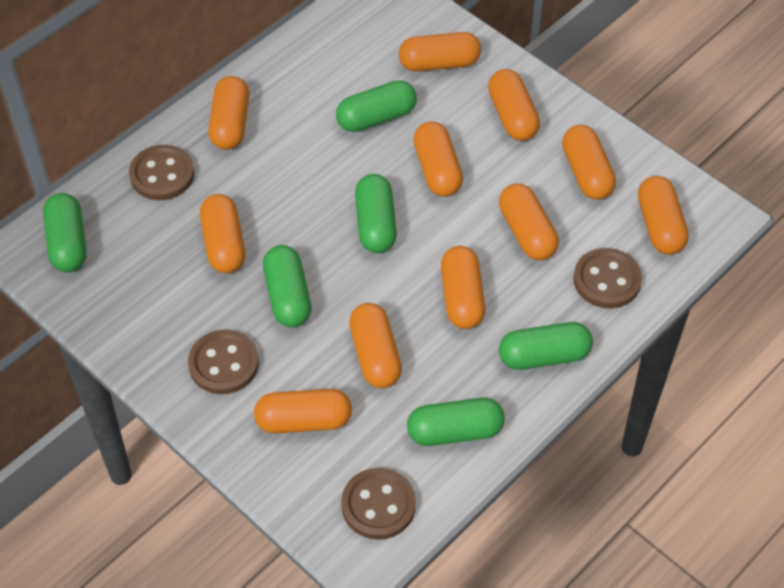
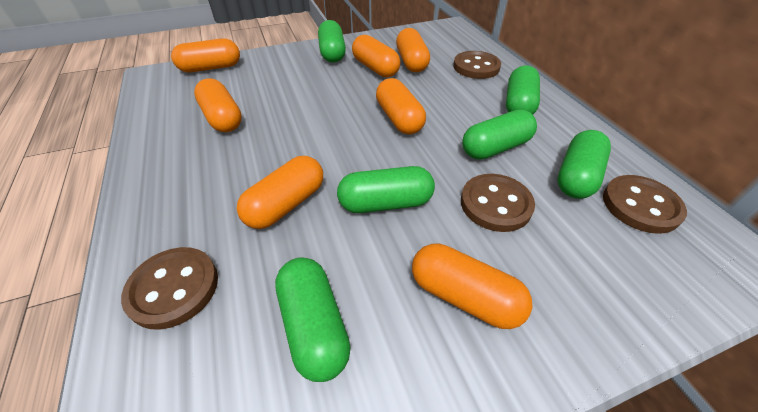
orange capsule: [200,194,245,274] [208,76,249,150] [254,389,352,434] [349,303,402,388] [399,32,481,72] [413,122,463,197] [441,246,485,329] [488,69,540,141] [499,184,559,260] [562,125,616,200] [638,176,689,255] = 11 -> [171,38,240,72] [194,78,242,132] [237,156,323,229] [352,35,401,77] [376,78,426,134] [396,28,430,72] [412,243,533,329] = 7

